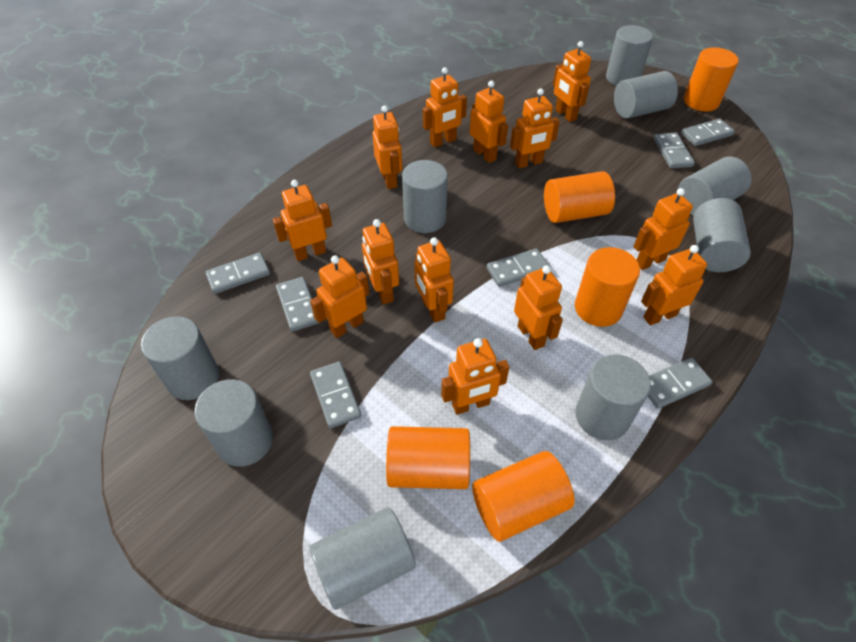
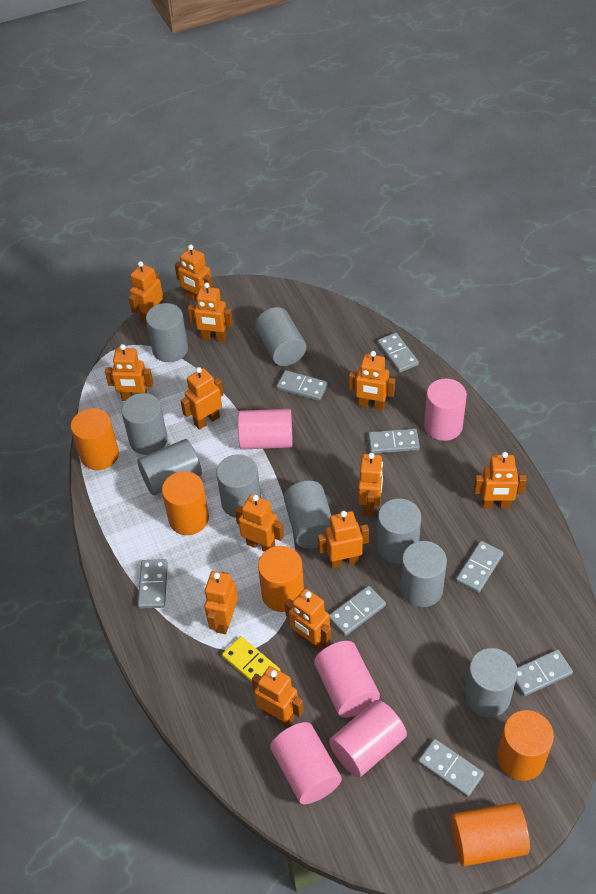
grey domino: [205,252,270,294] [276,277,319,332] [310,361,361,428] [487,248,549,287] [648,358,712,409] [654,133,695,168] [681,119,735,146] = 7 -> [138,559,168,609] [276,370,328,401] [329,586,386,636] [368,429,420,454] [377,333,419,373] [418,739,484,797] [456,541,503,593] [515,649,573,696] = 8
pink cylinder: none = 0 -> [238,409,293,450] [270,722,342,804] [314,641,380,718] [329,700,407,777] [424,379,467,441] = 5
yellow domino: none = 0 -> [222,636,280,682] = 1

